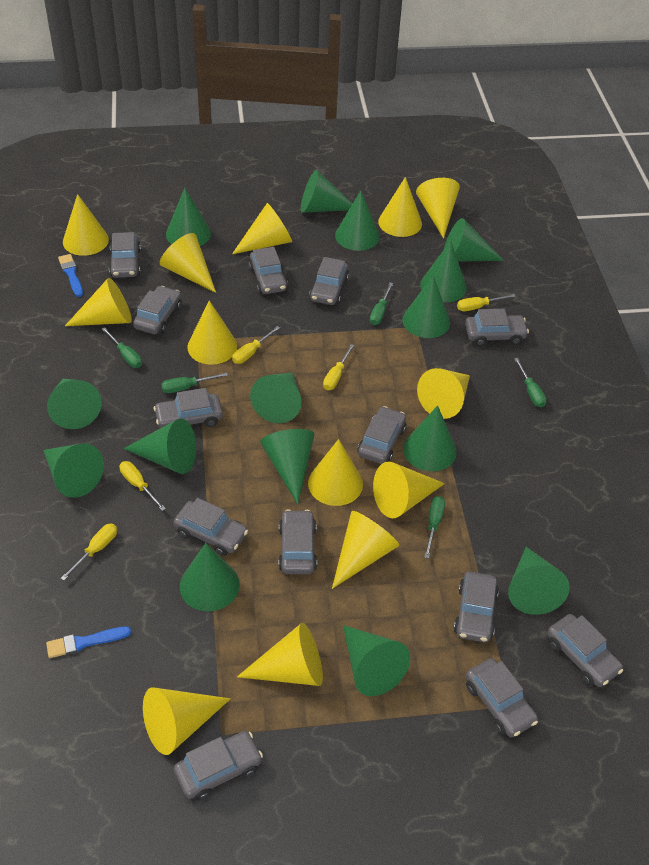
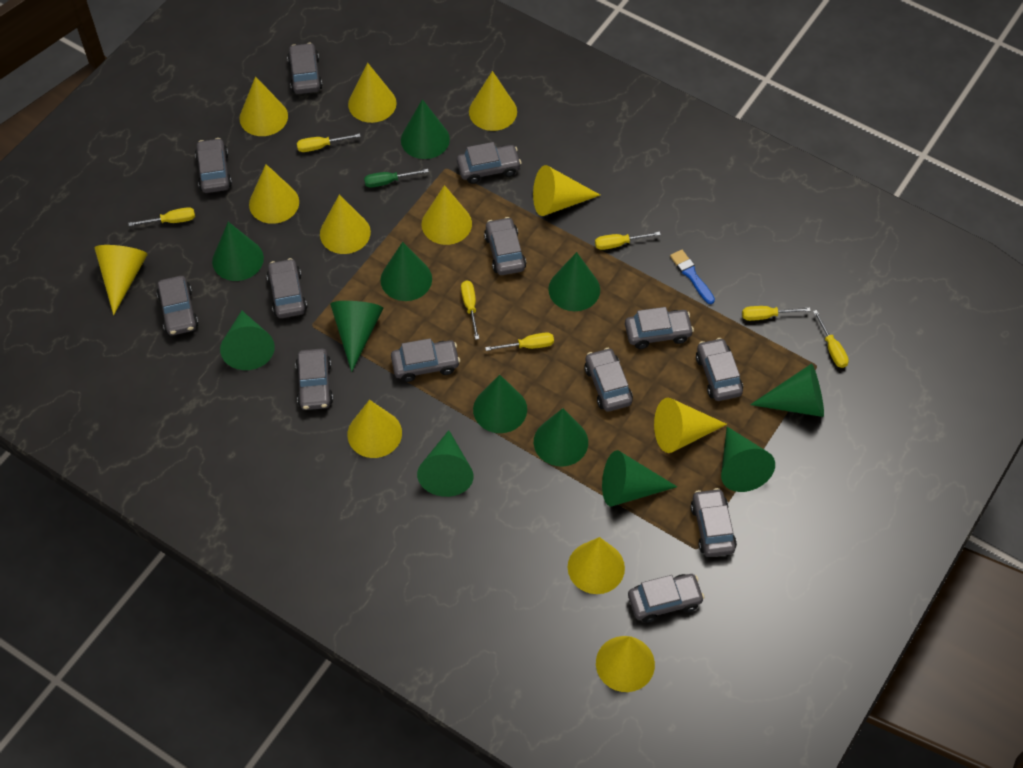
blue brush: [46,626,131,658] [58,254,83,297] = 2 -> [670,250,715,304] = 1
green cone: [43,443,104,498] [47,379,102,429] [123,418,196,474] [166,188,211,246] [180,543,240,612] [250,373,302,423] [260,429,315,504] [301,170,353,213] [335,190,380,251] [343,625,410,696] [402,276,450,338] [403,405,457,471] [420,241,467,302] [444,218,504,261] [508,547,570,615] = 15 -> [212,222,264,281] [220,310,275,370] [330,301,384,372] [381,242,432,301] [401,99,450,159] [417,430,473,497] [473,375,527,433] [534,408,588,466] [548,252,600,311] [602,450,677,506] [721,427,775,492] [750,364,824,417] = 12
green screwdriver: [102,327,142,368] [161,372,228,393] [370,282,393,325] [424,496,445,558] [514,358,546,407] = 5 -> [364,169,429,188] = 1
yellow cone: [63,194,109,256] [65,278,132,326] [143,687,231,755] [160,233,216,293] [187,300,237,365] [232,203,292,254] [237,623,323,686] [308,439,363,506] [332,511,399,589] [373,462,445,518] [378,177,422,237] [416,178,460,238] [417,368,470,419] = 13 -> [94,245,148,315] [239,76,288,136] [249,164,299,224] [320,194,371,254] [347,400,402,458] [348,63,397,123] [422,185,472,245] [469,71,517,131] [533,165,600,216] [568,537,625,594] [596,636,655,692] [654,398,727,453] = 12
yellow screwdriver: [61,524,117,581] [120,461,166,511] [232,326,280,364] [323,344,354,390] [457,294,516,311] = 5 -> [128,207,195,226] [297,134,361,152] [461,281,479,340] [485,332,554,351] [595,232,661,250] [742,306,811,321] [813,310,849,368] = 7

